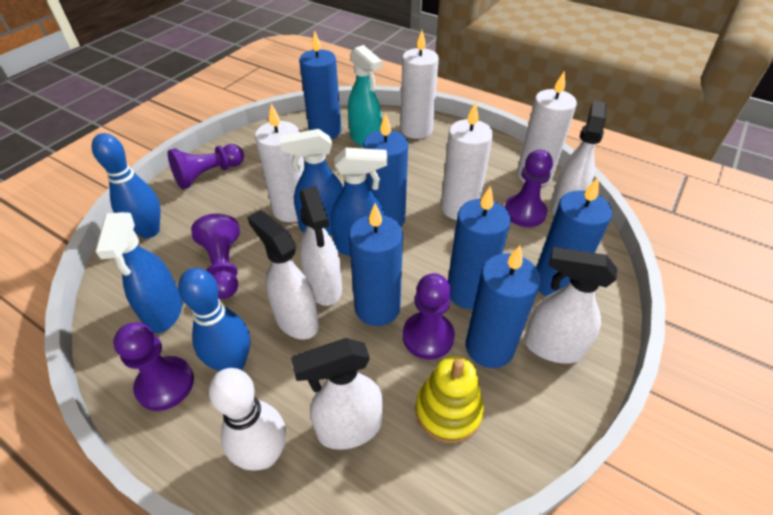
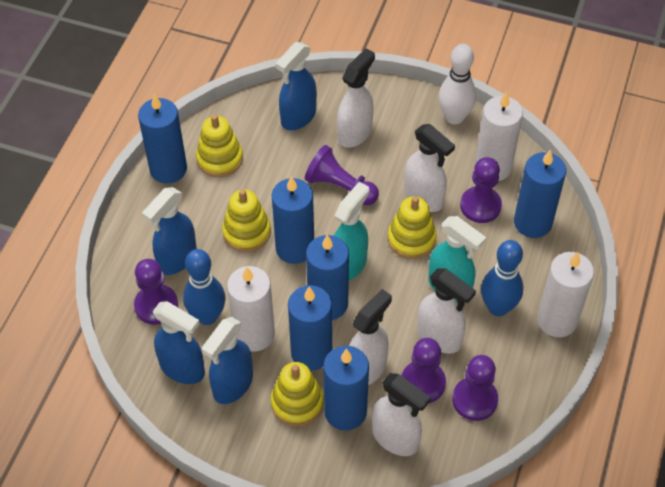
blue spray bottle: [95,212,182,333] [280,129,344,235] [330,148,387,256] = 3 -> [142,187,197,275] [153,301,205,384] [202,317,253,404] [276,42,317,130] = 4
turquoise spray bottle: [348,45,382,147] = 1 -> [334,182,369,280] [428,216,486,302] = 2
white candle: [255,104,305,222] [401,30,439,139] [441,102,493,220] [517,71,577,186] = 4 -> [227,266,275,351] [475,92,523,181] [537,252,594,337] = 3
yellow stacking toy: [415,356,484,443] = 1 -> [196,114,243,177] [222,189,271,252] [271,362,324,427] [388,196,437,259] = 4

